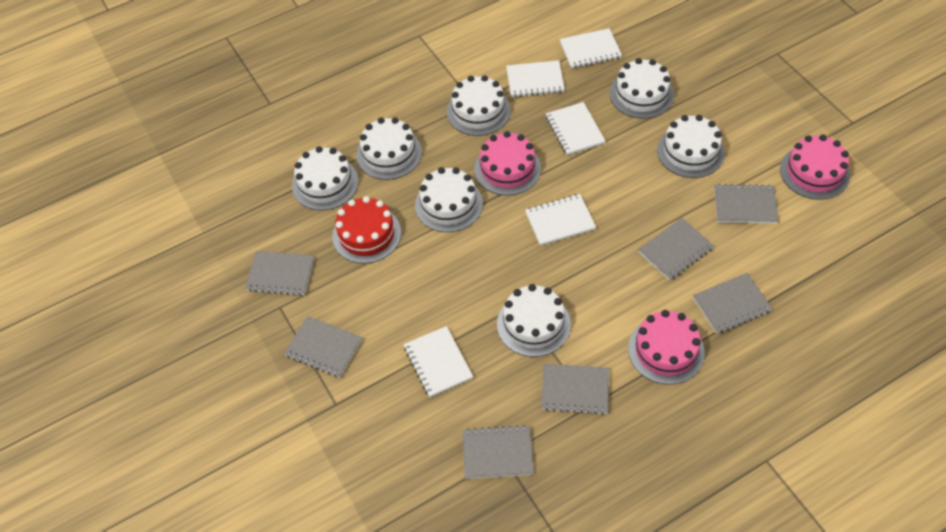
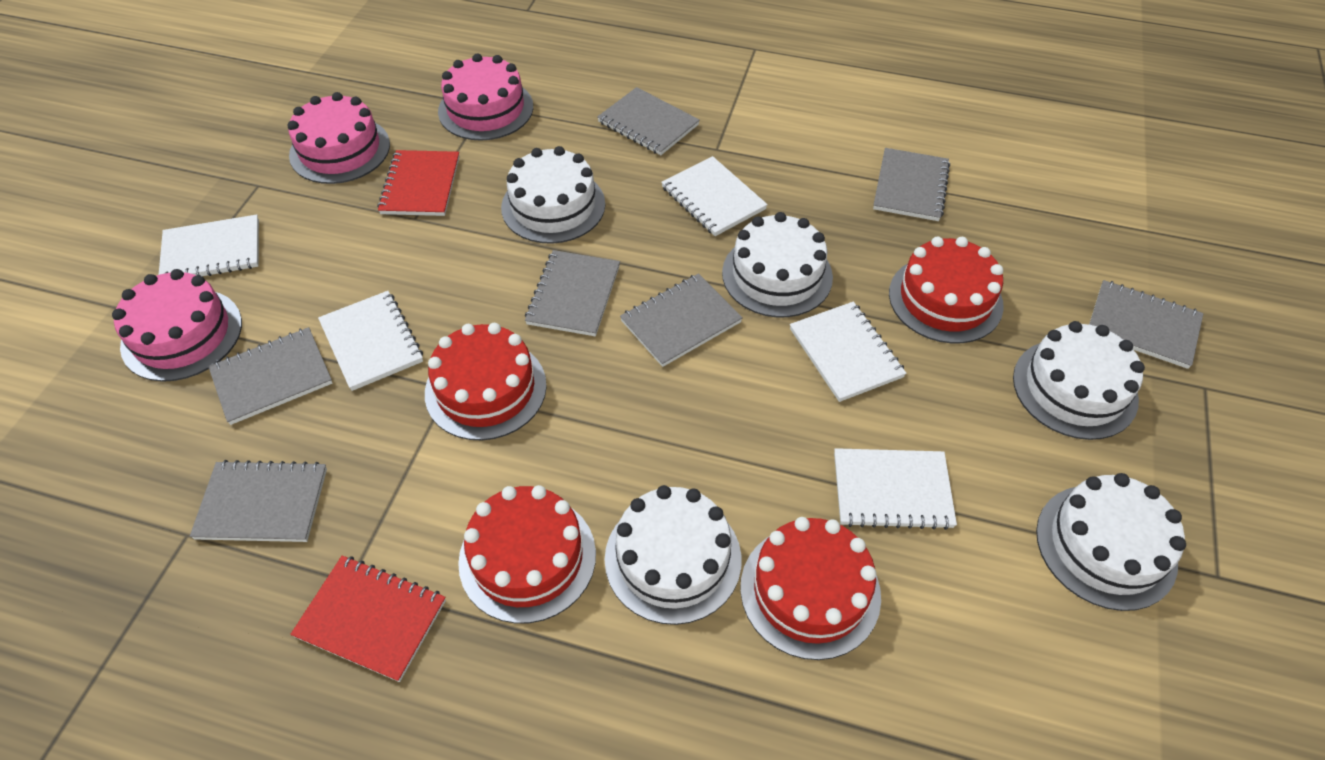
red cake: [332,196,401,264] = 1 -> [425,323,547,440] [458,485,596,624] [740,517,881,660] [889,237,1004,344] = 4
red notebook: none = 0 -> [290,555,446,682] [377,150,459,216] = 2
white cake: [292,146,358,210] [357,117,422,180] [415,167,483,232] [447,75,511,136] [497,284,571,357] [610,58,674,119] [657,115,725,178] = 7 -> [501,146,605,244] [605,485,741,625] [722,212,833,317] [1013,321,1145,440] [1036,473,1186,611] = 5

